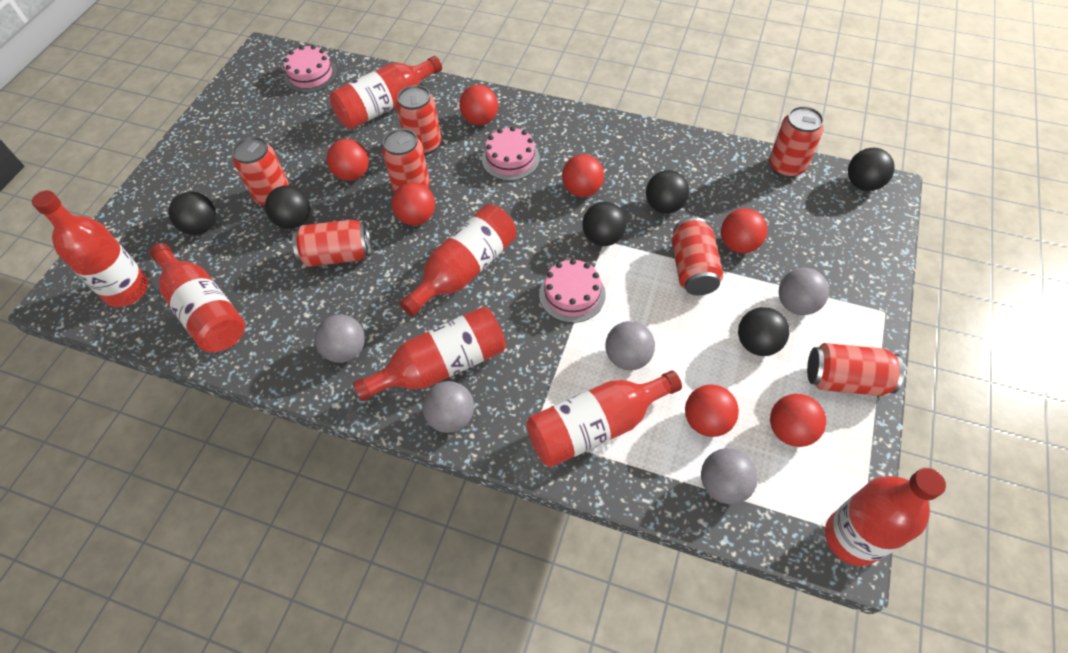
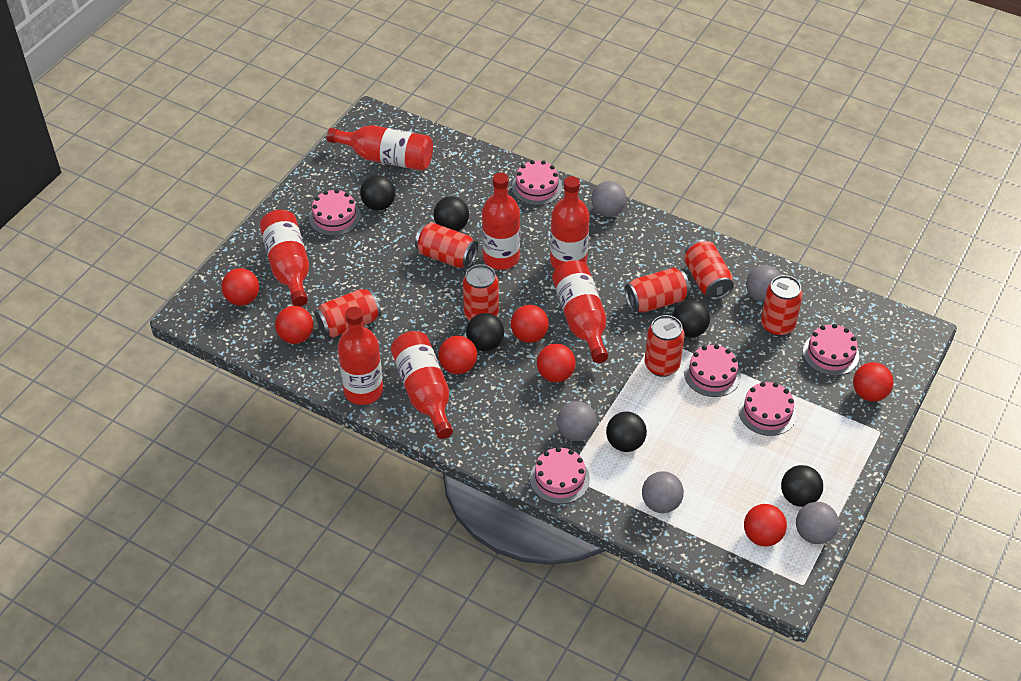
pink cake: [284,45,337,93] [482,126,540,181] [539,259,605,323] = 3 -> [309,189,361,236] [512,160,562,205] [530,447,590,504] [684,344,741,397] [739,382,797,436] [803,324,859,376] = 6

